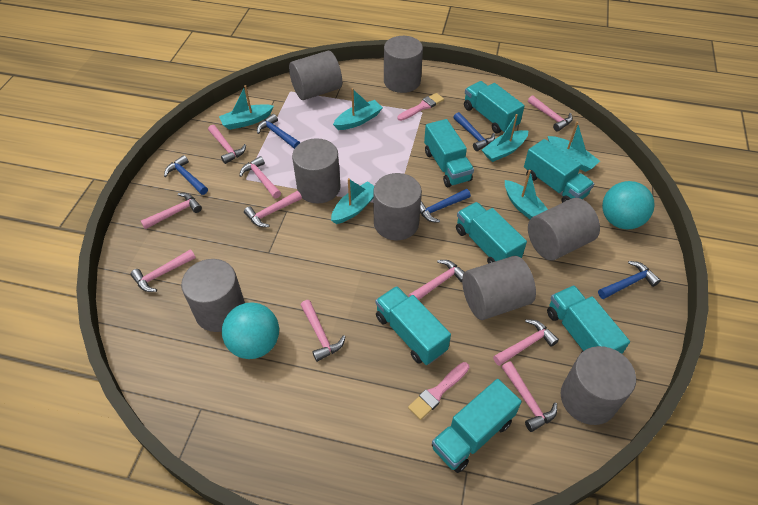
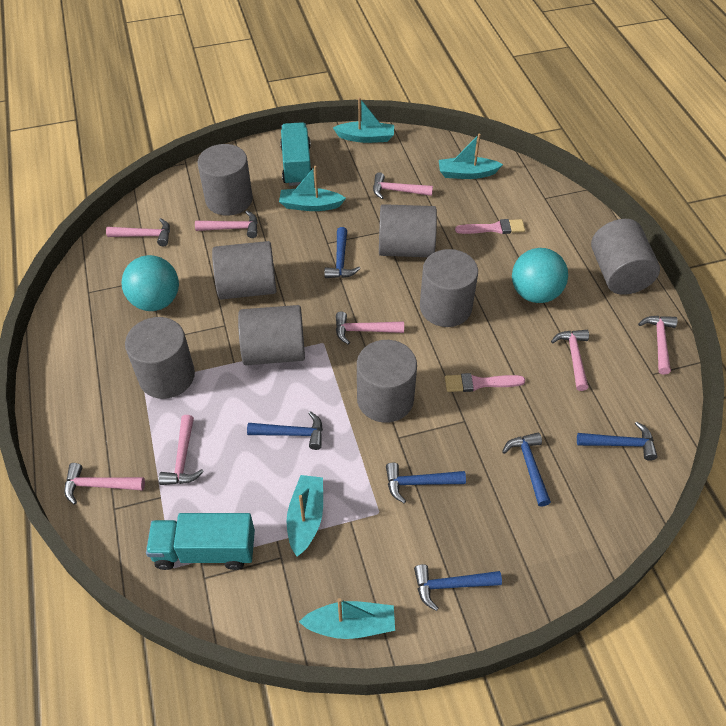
blue hammer: [164,155,208,195] [257,114,300,149] [420,189,471,223] [453,112,495,151] [598,261,661,299] = 5 -> [247,411,323,450] [324,227,361,278] [386,463,466,503] [414,564,502,611] [502,433,551,507] [577,422,657,461] = 6
pink hammer: [130,249,196,292] [141,193,202,229] [208,125,246,164] [239,156,281,198] [244,191,302,227] [301,300,346,362] [408,260,464,300] [493,319,559,366] [502,361,557,432] [528,95,573,132] = 10 -> [64,463,145,505] [106,218,170,246] [159,415,204,485] [195,211,258,238] [336,312,404,345] [373,172,433,199] [551,330,589,391] [638,316,678,375] = 8
turquoise boat: [219,85,274,130] [331,178,374,224] [333,88,383,130] [482,114,528,162] [505,170,548,219] [548,122,600,172] = 6 -> [279,166,346,211] [287,475,323,557] [299,598,395,639] [333,97,394,143] [439,134,503,179] = 5
turquoise truck: [375,286,451,365] [424,119,474,187] [432,379,522,473] [456,202,527,264] [464,81,525,133] [524,139,594,203] [547,285,630,354] = 7 -> [146,513,255,570] [280,122,312,186] = 2

